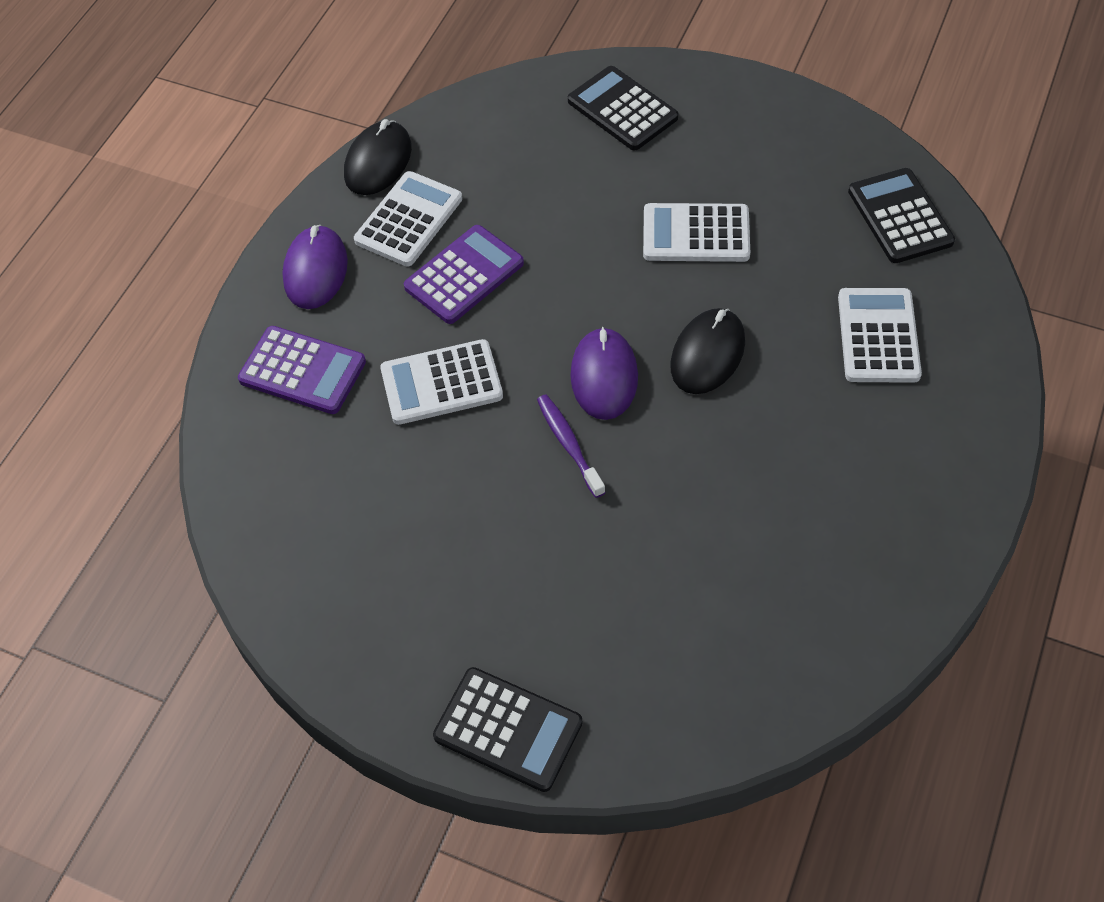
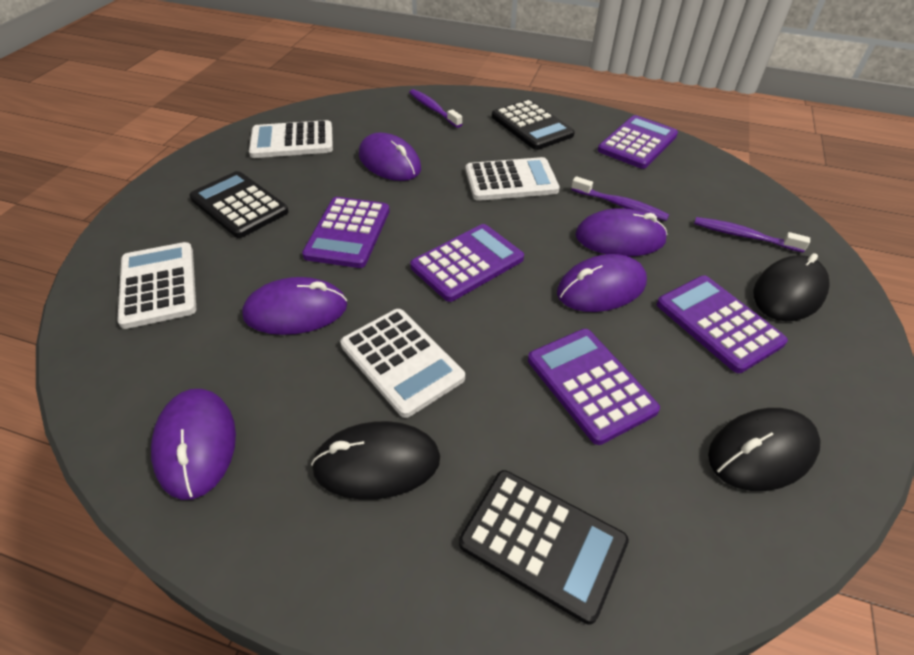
black mouse: [344,119,412,195] [670,308,745,394] = 2 -> [311,421,440,500] [708,408,820,491] [754,253,830,321] = 3
purple calculator: [238,326,366,414] [404,225,524,324] = 2 -> [302,197,390,268] [410,224,524,302] [528,329,660,445] [598,115,678,169] [657,276,788,373] = 5
purple mouse: [282,225,348,309] [570,327,638,420] = 2 -> [151,389,236,500] [242,277,347,335] [359,132,421,181] [557,254,647,312] [576,208,667,256] = 5
purple toothbrush: [537,395,606,498] = 1 -> [409,89,462,128] [571,176,669,221] [694,217,810,253] = 3

